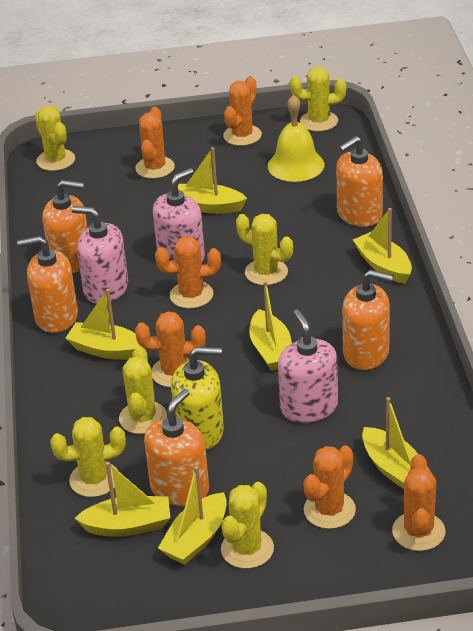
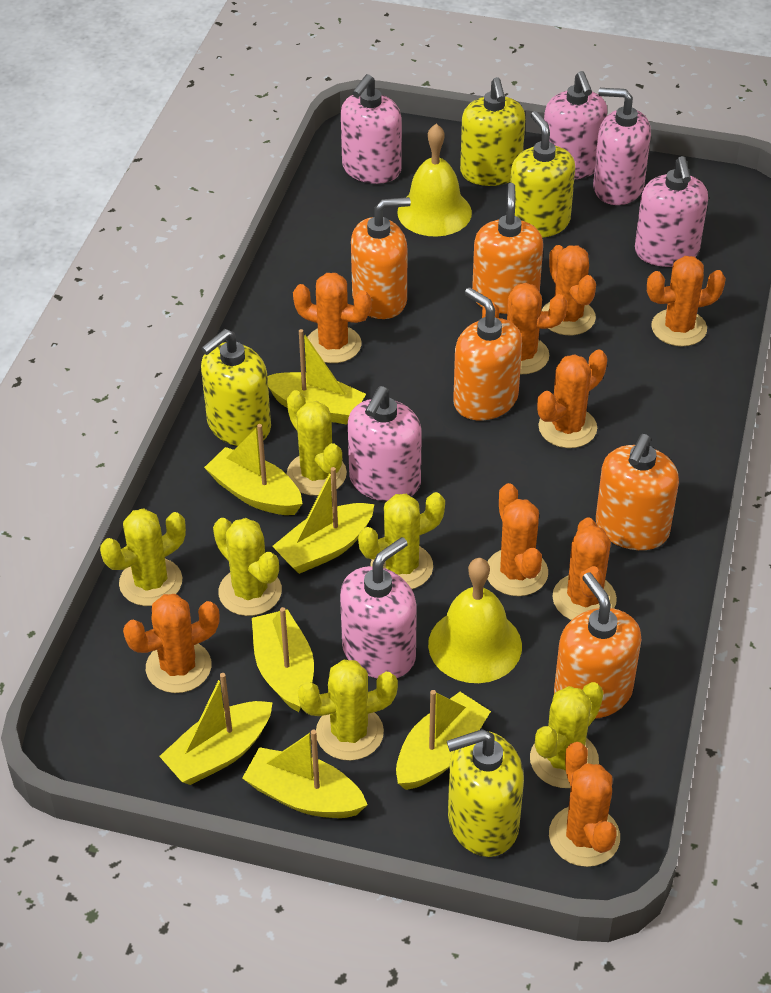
orange cactus: [135,107,175,179] [135,311,206,387] [155,236,221,309] [223,76,262,146] [303,446,356,529] [392,454,446,551] = 6 -> [123,594,220,693] [293,273,371,363] [482,283,567,374] [487,483,548,596] [537,349,607,448] [541,245,596,335] [549,742,620,867] [552,518,617,620] [647,256,726,346] = 9
pink soap dispenser: [72,206,128,304] [153,168,205,262] [278,310,338,423] = 3 -> [340,537,417,678] [341,74,402,184] [348,386,422,502] [544,71,607,179] [593,88,651,205] [635,156,708,267] = 6
yellow bell: [268,94,325,182] = 1 -> [397,124,472,236] [428,558,522,683] = 2
yellow soap dispenser: [171,347,224,450] = 1 -> [201,329,271,446] [447,729,524,857] [460,77,525,186] [510,111,575,238] = 4

